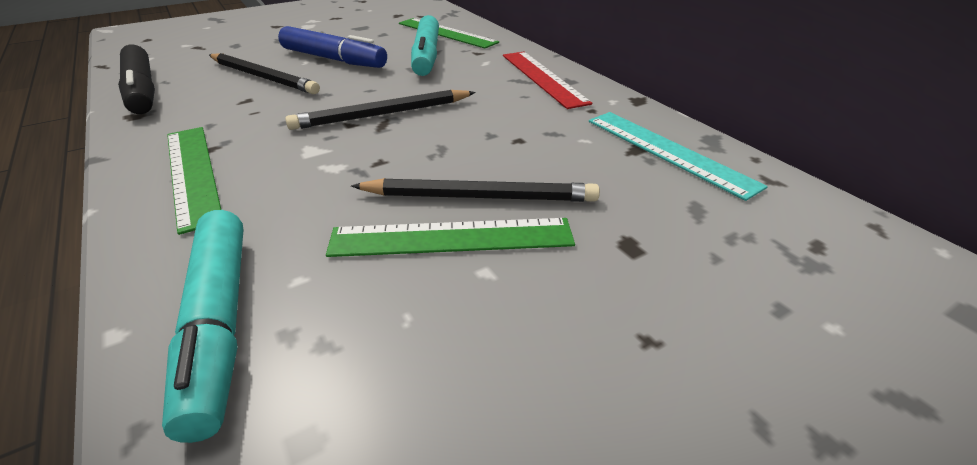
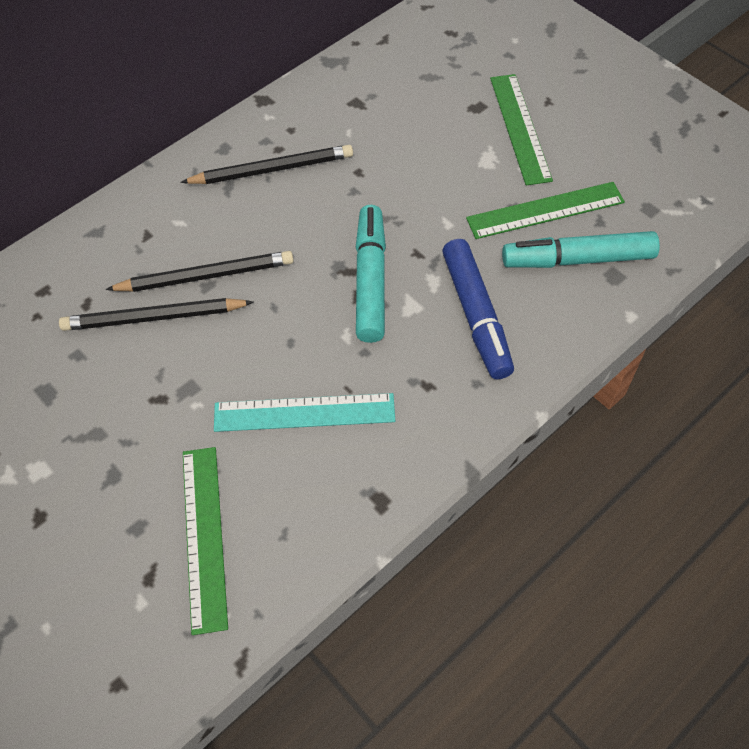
black marker: [118,44,155,114] = 1 -> none = 0
red ruler: [503,52,592,109] = 1 -> none = 0

